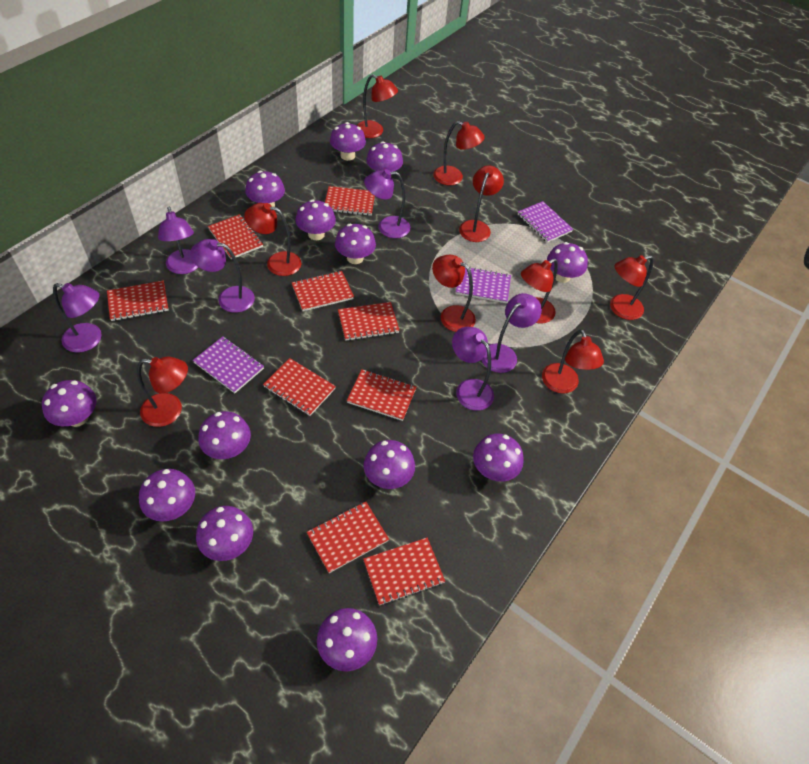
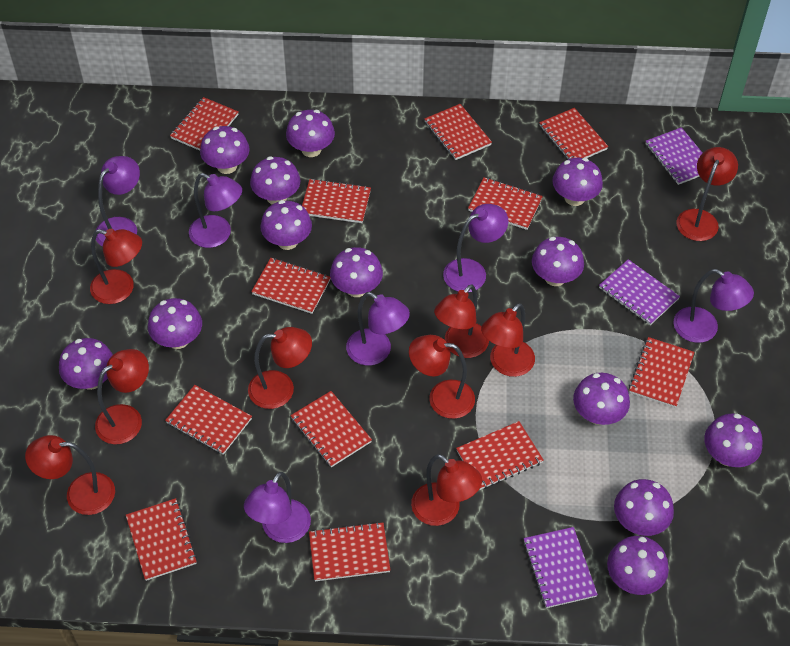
red notebook: [107,281,169,321] [208,214,263,259] [263,358,336,416] [292,271,354,311] [307,502,389,573] [325,186,375,216] [338,302,400,341] [347,369,416,421] [363,538,445,605] = 9 -> [126,498,197,581] [165,385,252,455] [170,97,239,151] [251,258,331,314] [290,391,372,467] [302,179,371,223] [309,522,390,581] [425,104,492,160] [456,421,544,490] [468,177,543,230] [539,108,608,159] [629,337,695,408] = 12

